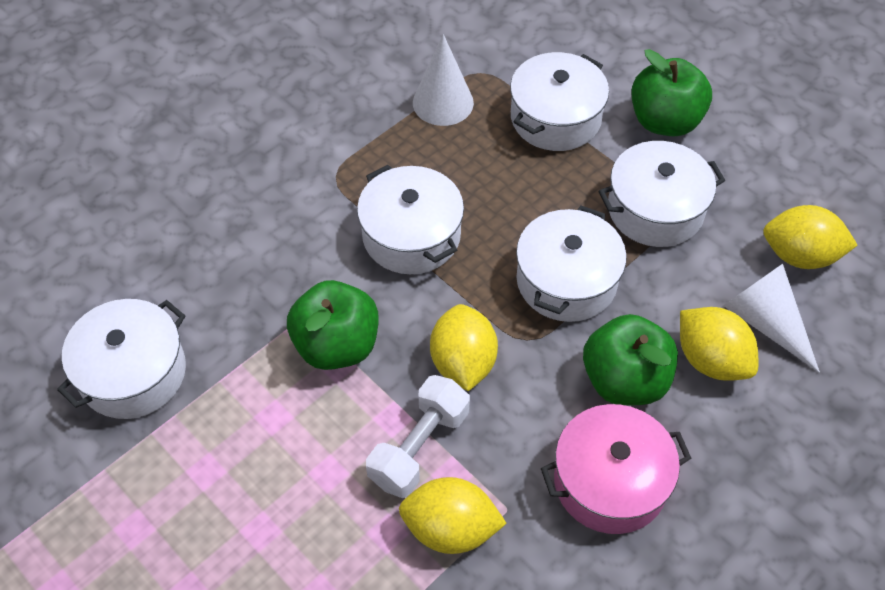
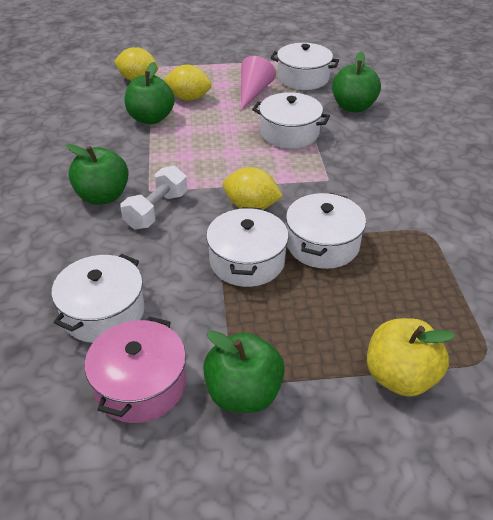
green apple: [287,280,378,370] [583,314,678,405] [631,49,712,136] = 3 -> [66,144,129,205] [125,62,175,124] [203,330,285,413] [332,51,381,112] = 4
pink cone: none = 0 -> [241,56,276,110] = 1
white cone: [413,34,474,126] [723,264,820,372] = 2 -> none = 0
yellow apple: none = 0 -> [367,318,455,397] = 1
yellow lemon: [399,477,507,554] [430,304,498,391] [680,307,758,381] [763,205,858,269] = 4 -> [114,47,158,81] [163,65,212,101] [223,167,283,210] = 3

